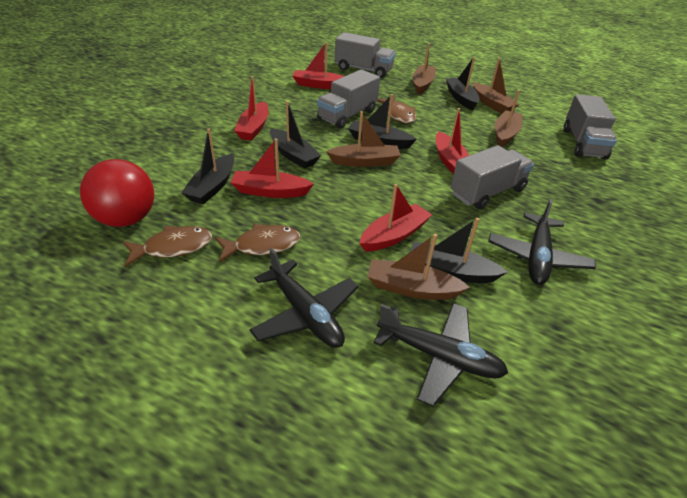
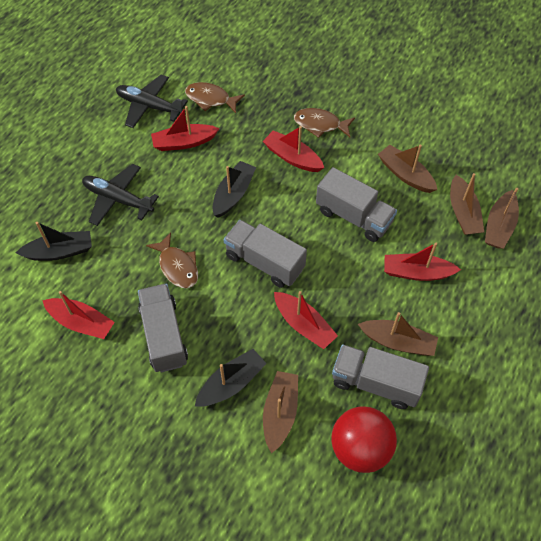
black boat: [181,129,234,204] [270,101,322,169] [348,94,417,149] [411,218,507,283] [446,57,480,110] = 5 -> [16,222,92,261] [195,349,267,407] [213,161,256,218] = 3
black plane: [249,248,358,348] [374,303,508,407] [488,199,596,285] = 3 -> [82,164,159,226] [116,75,188,128] = 2

